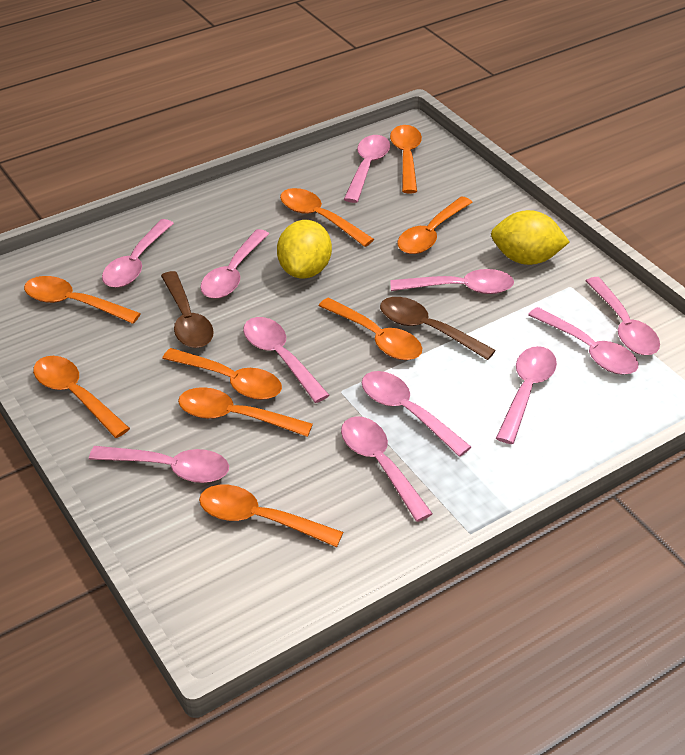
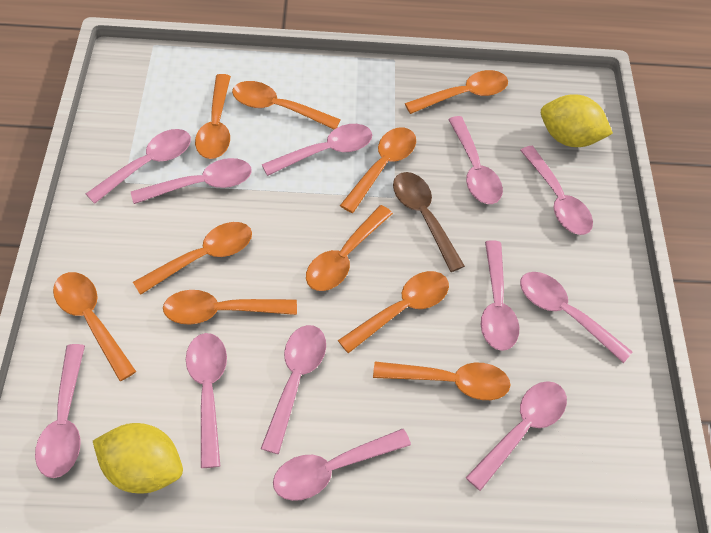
brown spoon: [161,271,214,348] [380,297,496,360] = 2 -> [393,172,465,272] = 1
orange spoon: [24,276,141,324] [33,356,130,438] [162,348,282,400] [178,387,313,437] [199,485,343,547] [280,188,374,247] [318,297,422,360] [390,125,422,193] [397,196,473,254] = 9 -> [53,272,136,381] [133,222,252,295] [163,290,297,325] [195,74,231,159] [232,81,341,130] [306,205,393,291] [338,271,449,353] [340,127,416,213] [373,362,510,400] [405,70,508,114] = 10
pink spoon: [89,446,229,483] [102,219,174,288] [200,229,269,299] [243,317,330,403] [341,416,433,522] [344,135,390,203] [361,371,471,457] [390,269,514,294] [496,346,557,444] [528,307,639,375] [586,277,660,355] = 11 -> [35,344,85,478] [86,129,191,204] [131,158,252,204] [186,333,227,468] [261,325,326,454] [262,124,372,176] [273,429,411,501] [448,116,503,204] [465,381,567,491] [481,240,519,351] [520,146,593,235] [520,272,633,363] = 12

